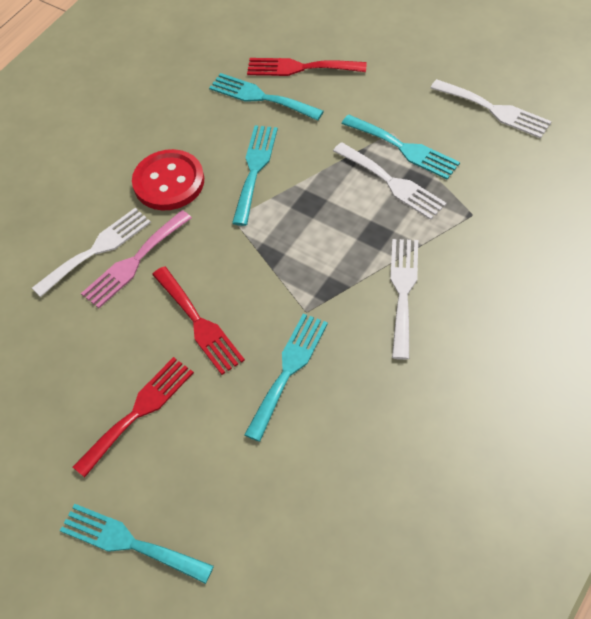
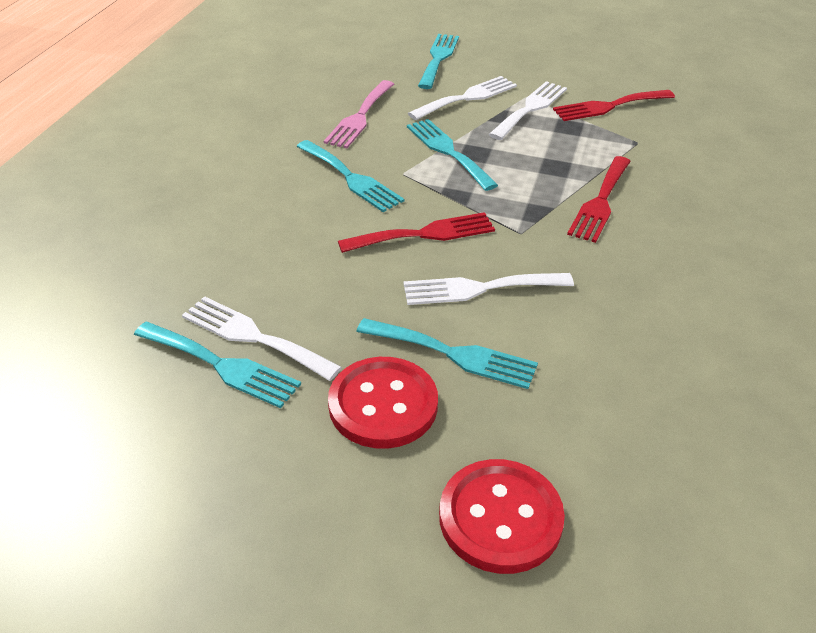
red button: [132,149,204,210] = 1 -> [328,357,438,449] [439,459,565,574] = 2

